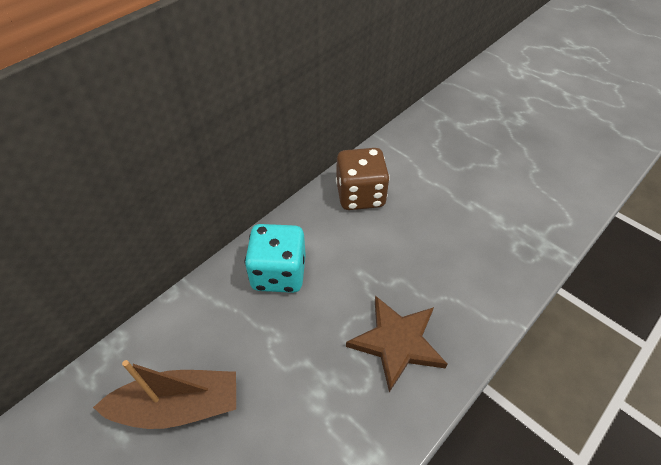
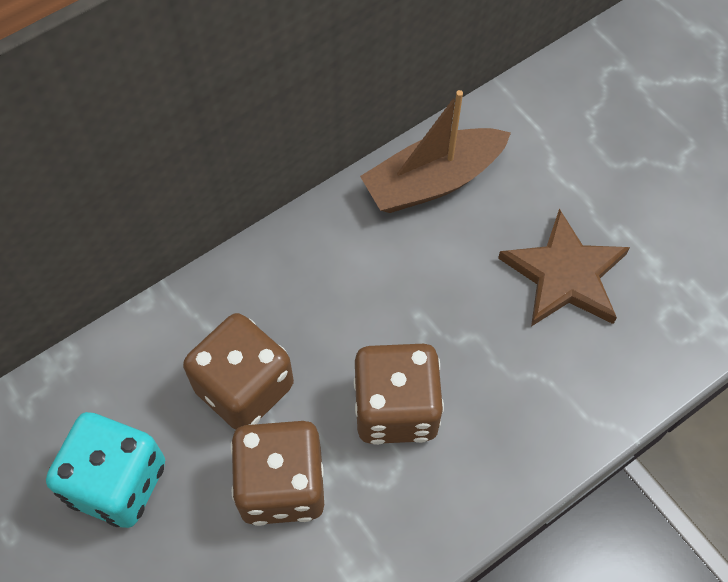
brown dice: [336,148,390,210] = 1 -> [183,313,294,429] [231,421,324,526] [354,344,444,445] = 3

